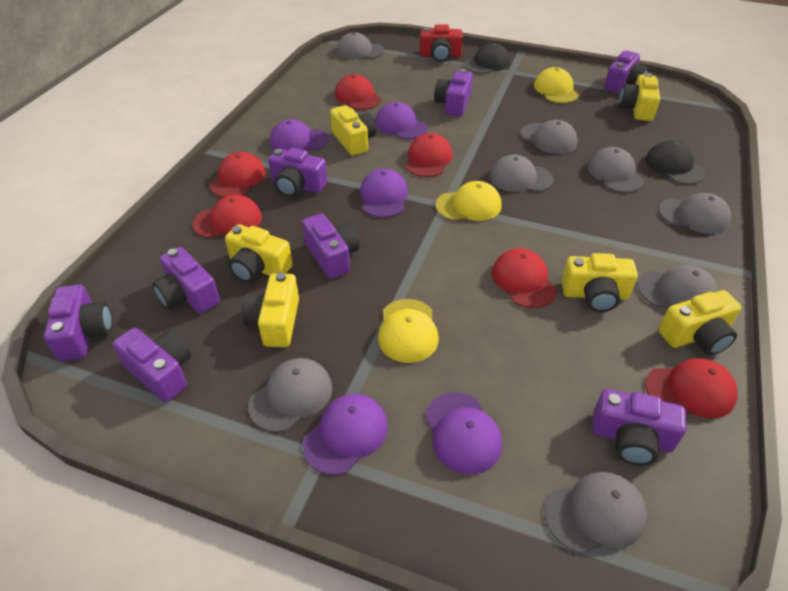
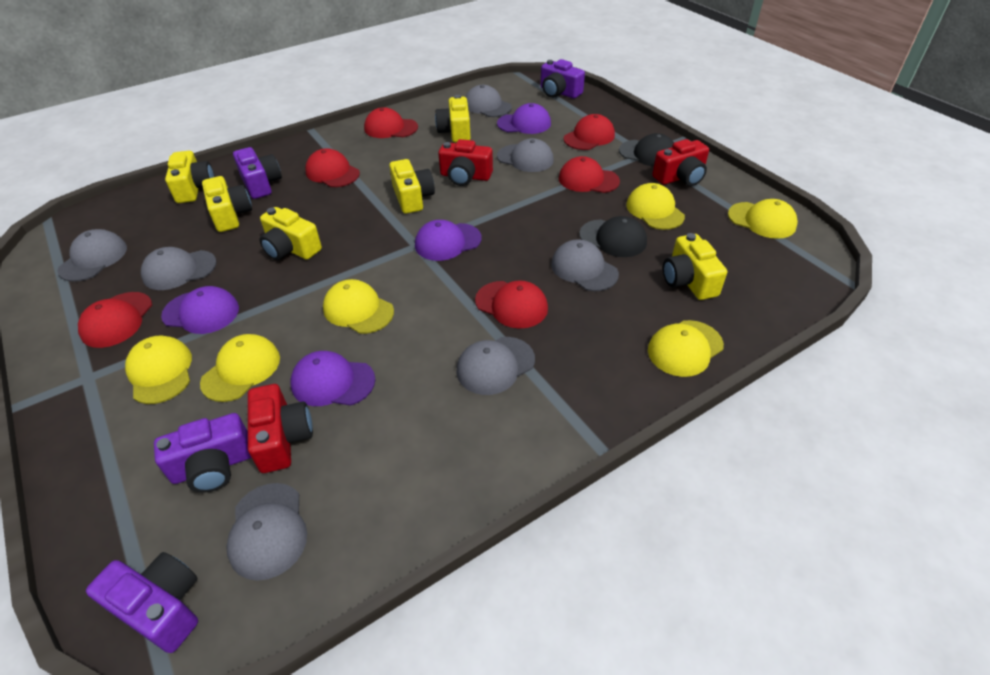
grey cap: [248,358,332,432] [337,32,385,59] [489,155,554,192] [521,120,578,154] [545,472,647,553] [587,147,644,193] [637,265,718,307] [659,193,731,234] = 8 -> [58,229,127,282] [141,247,217,290] [226,483,307,581] [456,337,535,395] [465,85,512,117] [497,138,554,172] [551,239,619,291] = 7
purple camera: [44,285,112,361] [112,328,191,402] [152,247,220,314] [268,147,327,197] [302,213,359,279] [434,69,473,116] [592,389,686,465] [604,51,648,93] = 8 -> [86,552,198,653] [154,413,251,493] [233,147,282,199] [541,59,585,98] = 4
purple cap: [270,119,329,151] [302,394,388,475] [360,169,408,218] [375,102,428,139] [425,392,502,475] = 5 -> [161,286,239,334] [290,351,375,406] [415,220,482,261] [497,103,551,134] = 4
red camera: [420,24,463,62] = 1 -> [248,384,313,473] [438,139,493,186] [652,139,709,186] = 3
yellow cap: [378,299,439,363] [436,181,502,221] [534,67,579,103] = 3 -> [125,336,192,404] [200,334,280,402] [323,279,394,334] [626,183,685,230] [648,320,724,377] [728,199,798,239] = 6

